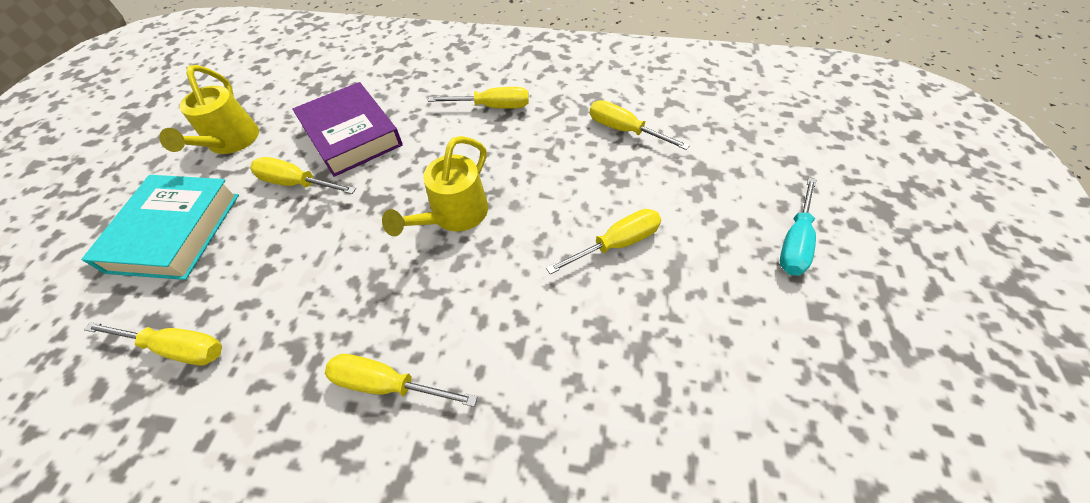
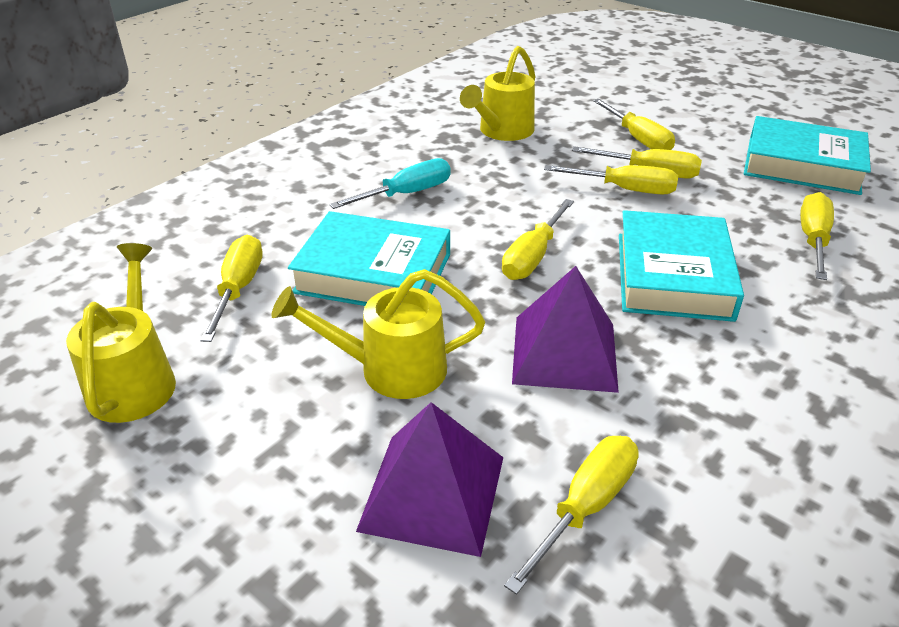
purple book: [292,82,403,177] = 1 -> none = 0
purple pyramid: none = 0 -> [356,402,503,557] [512,266,619,393] = 2
turquoise book: [81,175,239,280] = 1 -> [288,211,450,306] [619,210,744,322] [744,116,871,195] = 3
yellow screwdriver: [84,322,222,366] [250,157,356,194] [325,354,478,407] [428,87,529,108] [546,209,661,274] [590,100,690,150] = 6 -> [200,235,263,342] [502,199,574,280] [504,436,639,595] [544,165,678,195] [572,146,702,179] [593,99,675,150] [800,192,834,280] = 7
yellow watering can: [159,65,259,154] [382,136,488,236] = 2 -> [66,243,176,423] [271,269,485,399] [460,46,535,141] = 3

